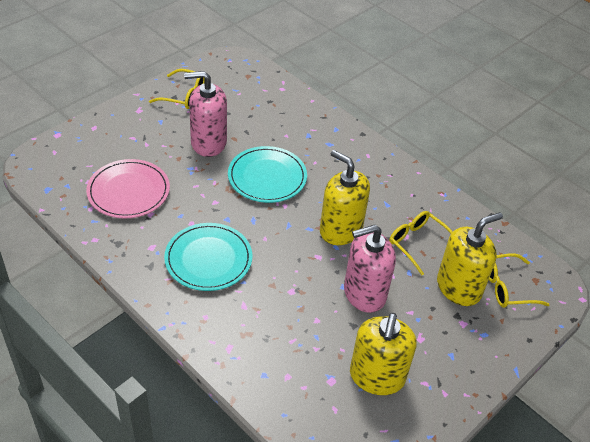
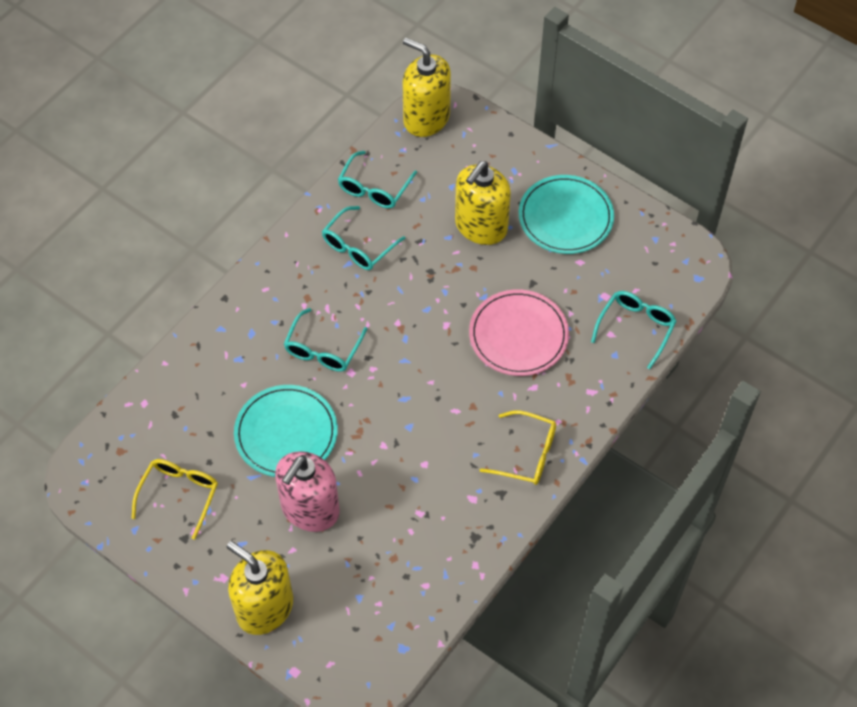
pink soap dispenser: [184,71,227,157] [344,225,396,313] = 2 -> [275,451,340,532] = 1
turquoise glasses: none = 0 -> [284,308,367,372] [322,206,406,270] [338,151,417,208] [591,291,676,369] = 4
yellow glasses: [149,69,205,109] [389,211,453,275] [489,253,550,308] = 3 -> [132,459,218,540] [480,410,556,485] = 2

